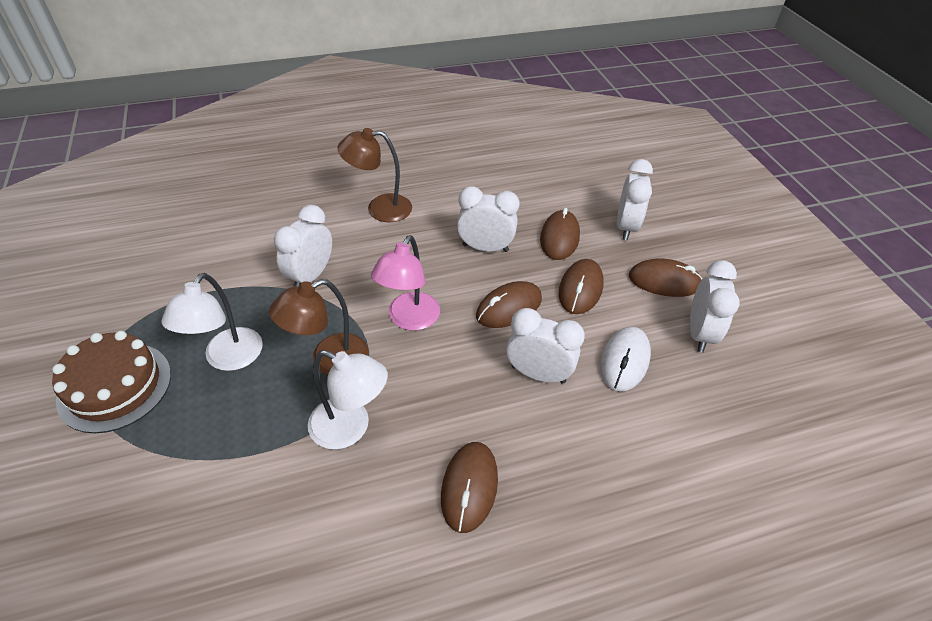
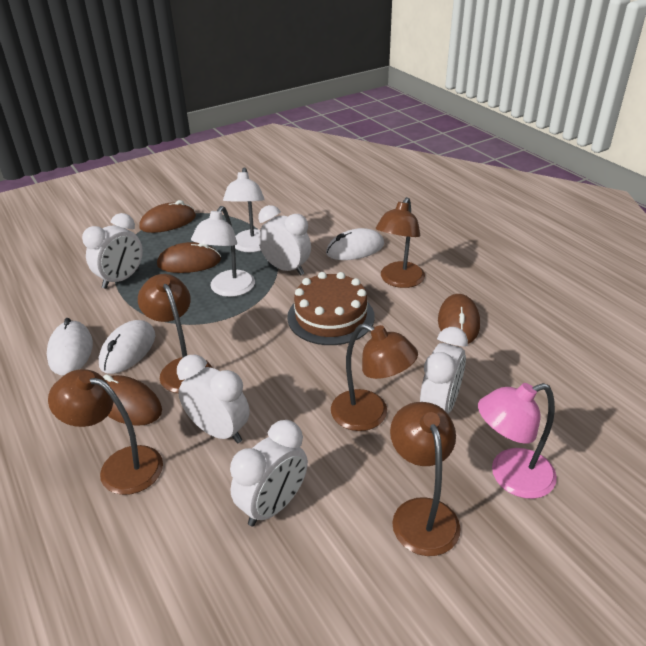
brown lamp: [269,279,369,375] [338,128,412,222] = 2 -> [48,369,163,495] [138,274,212,393] [331,323,418,431] [376,197,425,288] [390,402,461,556] = 5
brown mouse: [441,442,498,533] [476,281,542,328] [540,208,580,260] [559,259,604,314] [629,258,702,297] = 5 -> [103,374,162,426] [139,200,196,233] [157,242,221,273] [438,294,480,344] = 4
white mouse: [600,326,651,391] = 1 -> [47,318,93,375] [99,320,155,374] [326,228,384,260] = 3

